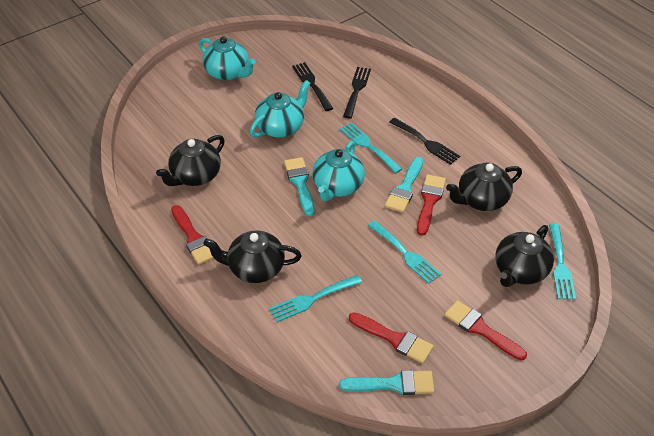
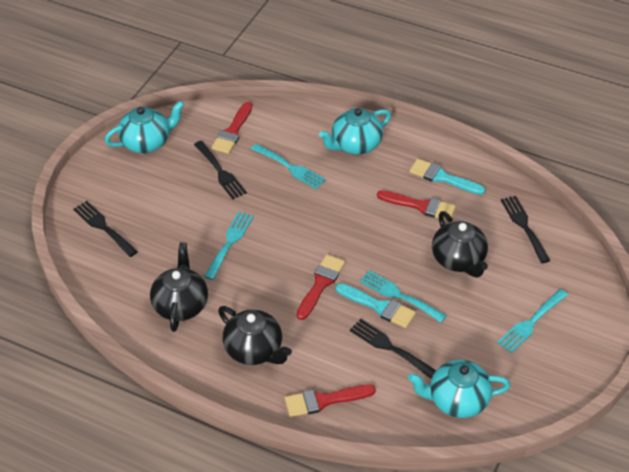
black fork: [292,62,334,111] [343,67,371,118] [390,118,460,165] = 3 -> [73,201,138,257] [194,141,247,199] [350,319,436,379] [501,196,550,263] = 4
black teapot: [156,135,225,186] [203,230,302,283] [446,163,522,211] [495,225,554,287] = 4 -> [150,242,208,332] [218,306,292,365] [432,211,488,278] = 3
turquoise brush: [284,157,315,216] [339,370,434,395] [385,157,423,213] = 3 -> [336,283,416,328] [409,159,485,195] = 2

